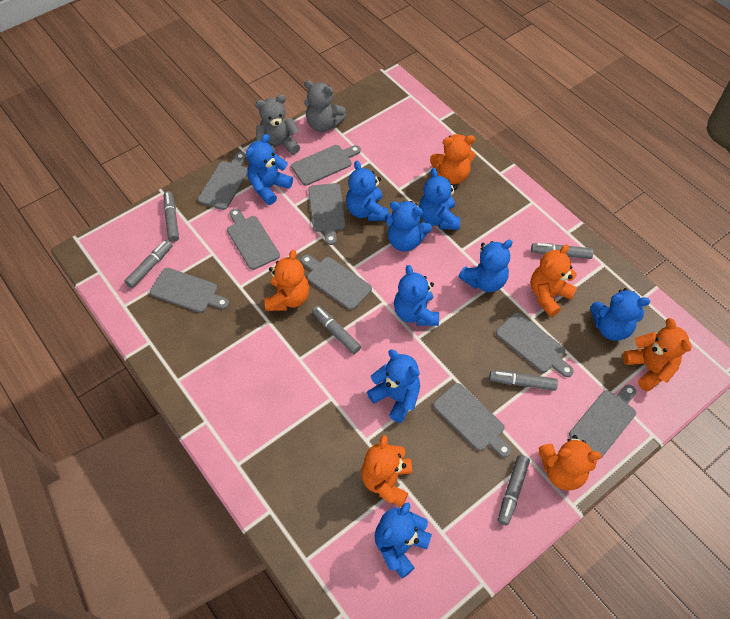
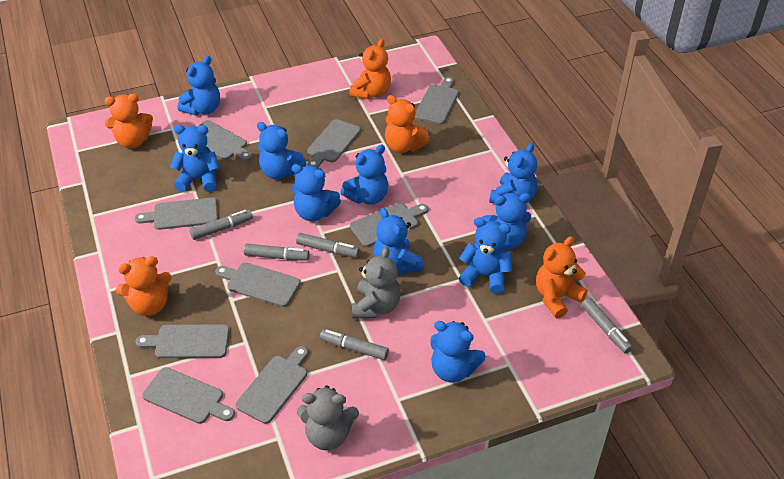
blue teddy bear: [246,134,293,205] [346,161,388,221] [367,350,420,423] [375,503,432,578] [385,201,432,252] [394,265,439,326] [419,168,460,230] [458,240,513,292] [590,288,650,341] = 9 -> [170,125,220,192] [178,56,220,115] [257,122,306,180] [292,164,341,222] [340,145,388,205] [373,208,424,274] [430,321,486,382] [459,217,512,294] [481,193,531,249] [489,143,537,204] = 10
grey marker: [125,240,173,288] [164,191,179,242] [312,305,361,354] [489,370,558,391] [498,455,530,525] [531,243,594,259] = 6 -> [190,210,253,240] [244,244,310,261] [296,233,360,258] [320,329,389,360] [581,298,633,354] = 5
orange teddy bear: [265,250,309,311] [361,435,412,507] [430,134,475,184] [530,244,577,317] [539,435,602,491] [623,318,692,391] = 6 -> [105,94,153,148] [116,256,172,316] [349,39,391,99] [385,95,430,153] [536,236,588,318] = 5

